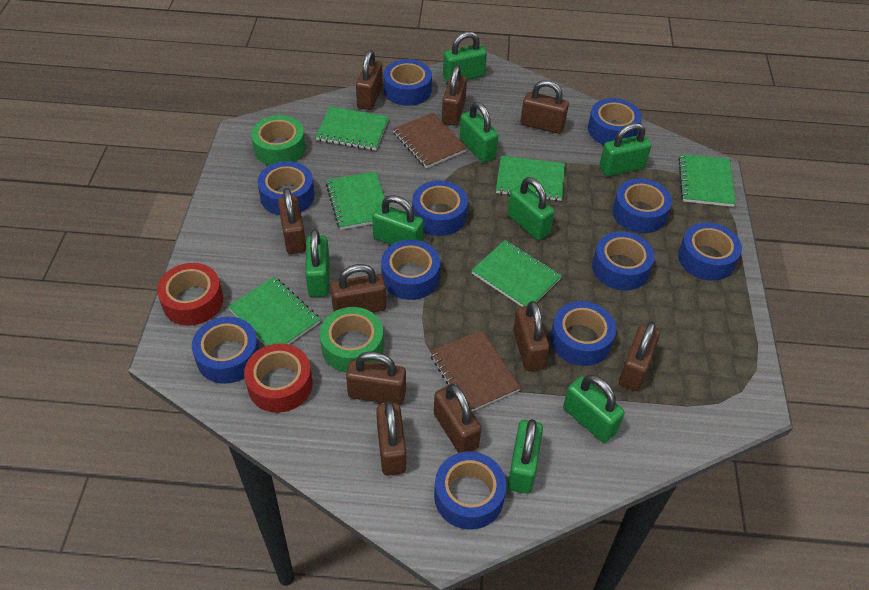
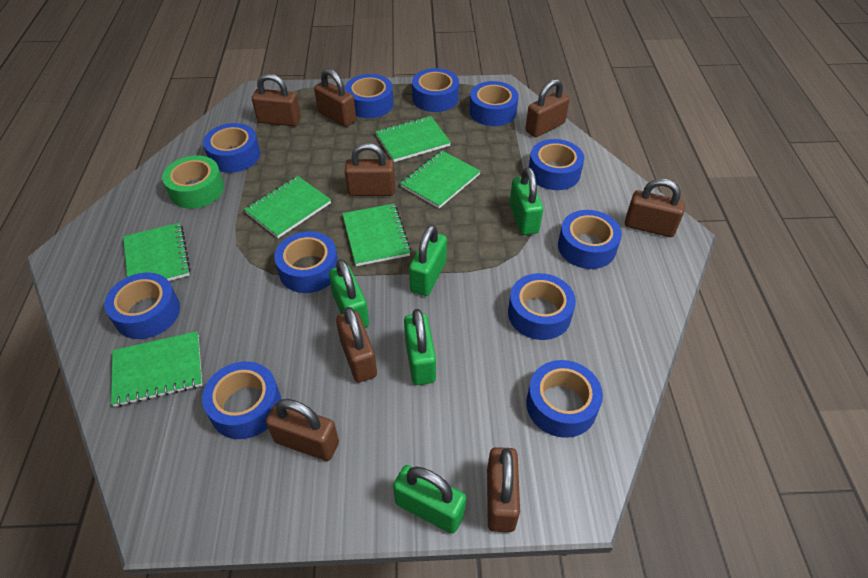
brown notebook: [393,113,467,168] [430,330,521,411] = 2 -> none = 0
brown padlock: [278,188,306,254] [330,264,386,313] [346,351,406,405] [356,50,383,110] [376,401,406,476] [434,384,481,453] [442,65,467,126] [513,301,550,371] [521,80,569,134] [619,321,660,391] = 10 -> [252,73,301,126] [266,399,339,461] [314,68,356,127] [336,307,377,382] [345,143,395,196] [487,447,520,532] [525,79,570,137] [625,179,685,237] = 8
green padlock: [305,229,330,297] [372,195,424,245] [443,31,487,83] [460,102,499,163] [508,177,554,240] [508,419,543,494] [563,375,624,443] [599,123,651,176] = 8 -> [329,259,369,328] [393,465,466,534] [404,309,436,385] [409,225,447,296] [510,167,543,235] = 5
green tape: [251,115,306,165] [320,307,384,372] = 2 -> [162,155,224,209] = 1
red tape: [157,263,223,326] [244,343,313,413] = 2 -> none = 0

